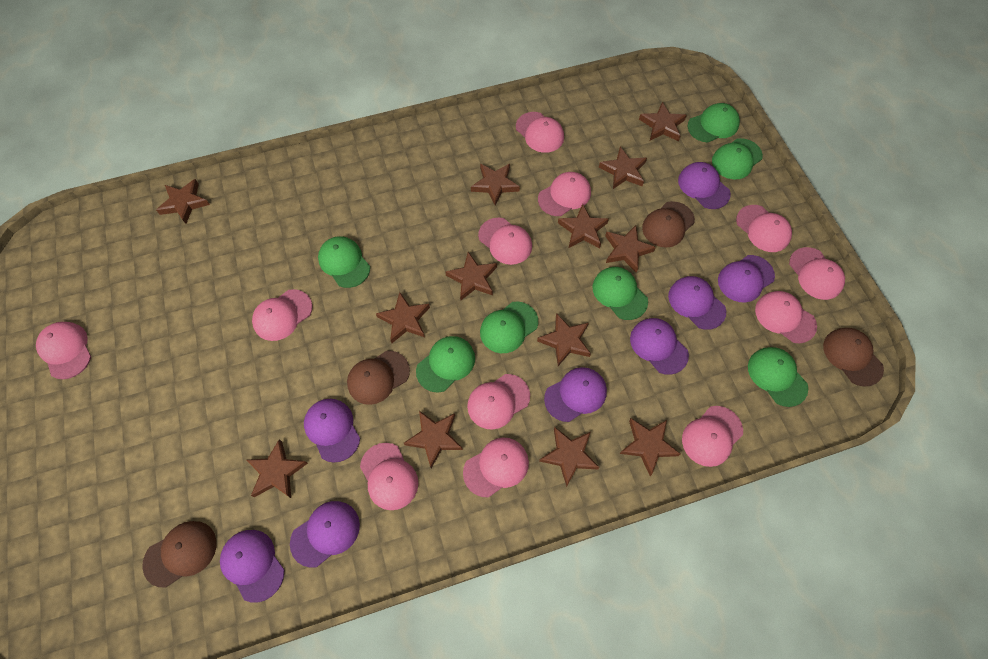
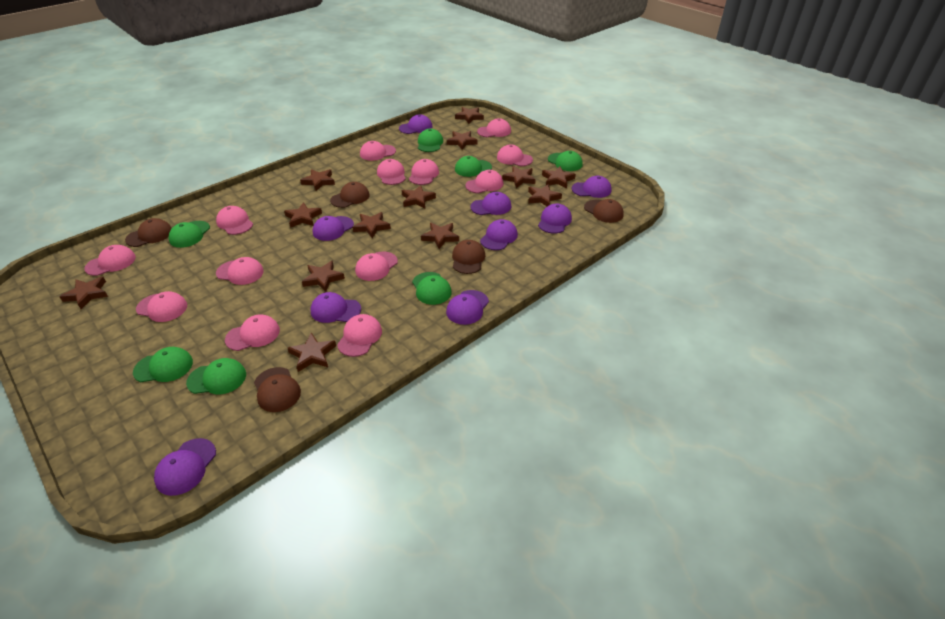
brown cap: [142,521,216,588] [347,351,410,405] [642,201,695,248] [823,328,884,387] = 4 -> [125,218,172,247] [254,367,301,412] [330,182,370,208] [452,240,485,274] [584,199,624,223] = 5
pink cap: [36,322,91,379] [252,289,312,341] [360,443,418,510] [463,437,529,497] [467,374,530,430] [478,218,532,265] [516,112,564,153] [538,172,591,216] [682,406,743,467] [736,205,792,252] [755,291,817,343] [789,247,845,300] = 12 -> [84,245,136,276] [136,291,187,322] [216,206,253,235] [216,257,264,285] [225,314,280,351] [337,314,382,357] [355,252,398,281] [360,141,396,161] [377,159,406,185] [409,159,439,185] [465,170,503,193] [477,118,511,137] [497,144,533,166] = 13
purple cap: [220,530,284,602] [290,501,360,568] [304,399,360,463] [544,367,607,422] [630,318,689,375] [668,276,726,330] [678,162,731,209] [718,255,775,302] = 8 -> [154,438,216,496] [310,292,361,323] [313,216,354,241] [399,114,432,134] [446,290,489,325] [470,192,511,215] [480,219,518,250] [538,204,572,233] [572,176,612,198] = 9

